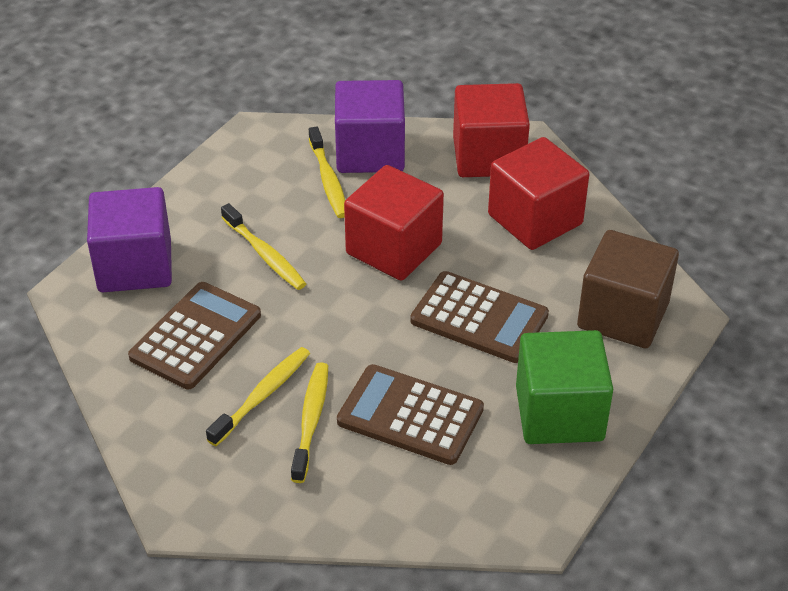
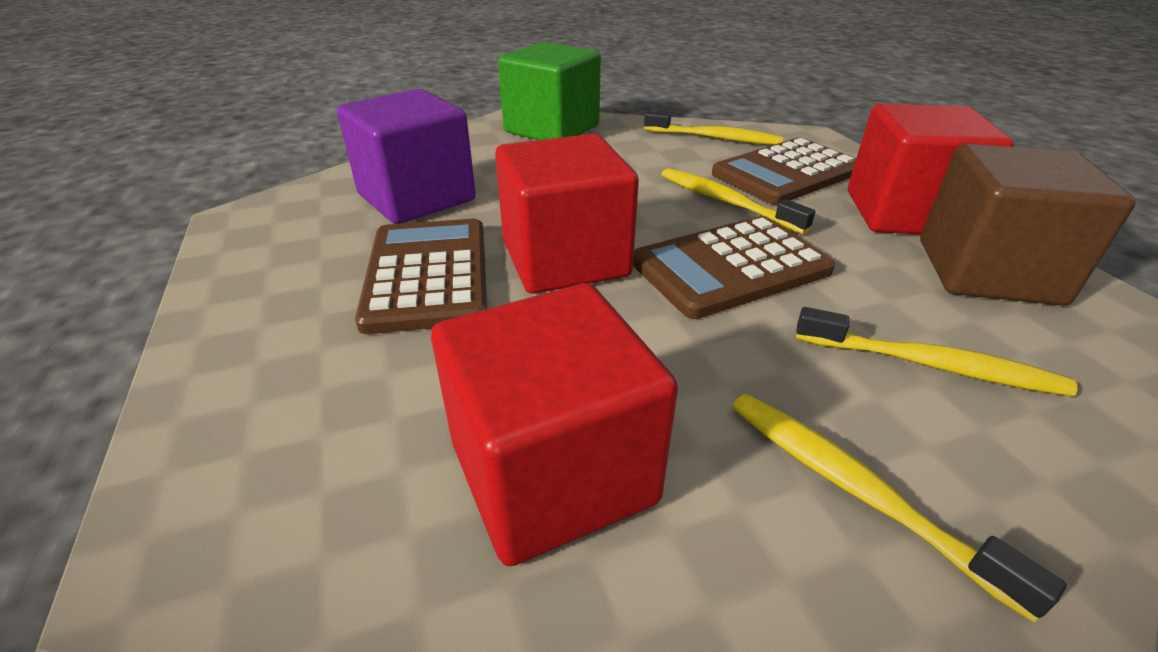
purple cube: [87,187,172,292] [335,80,405,173] = 2 -> [337,89,476,224] = 1

